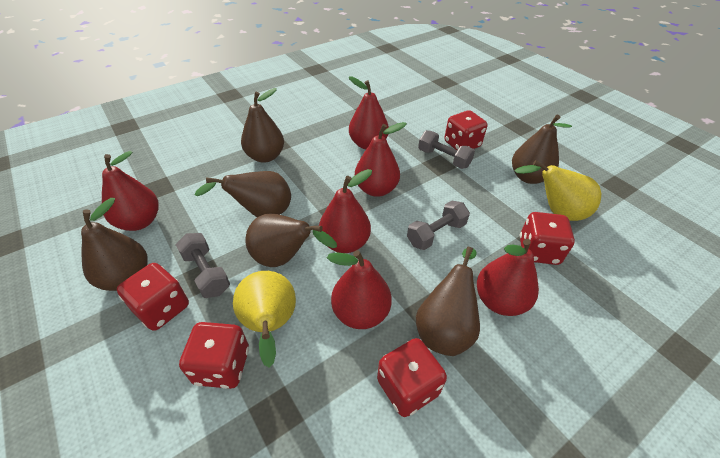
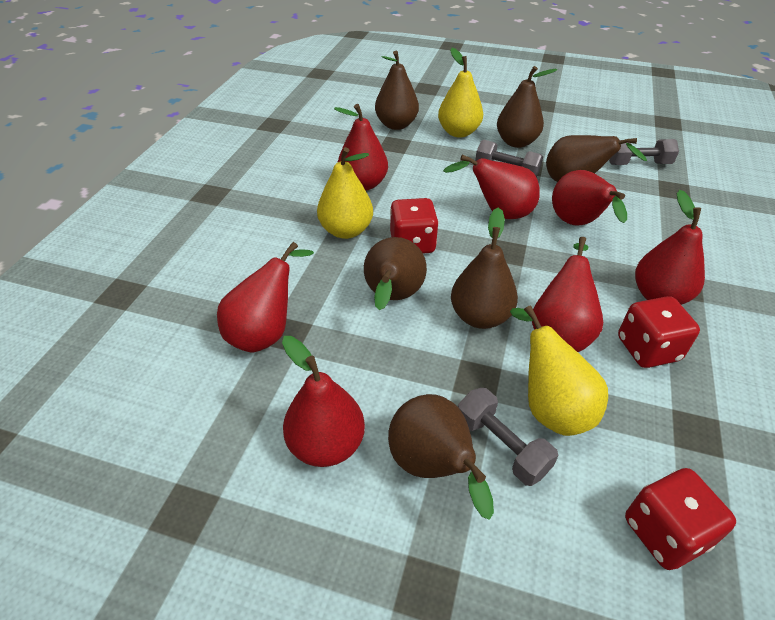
red dice: [117,263,189,331] [179,322,249,389] [377,338,447,417] [444,110,487,150] [520,212,575,265] = 5 -> [390,198,439,253] [618,296,700,368] [625,468,736,570] = 3
red pear: [102,151,159,231] [319,169,372,253] [327,250,392,329] [349,76,389,149] [355,122,407,197] [477,239,539,316] = 6 -> [217,242,314,353] [282,336,365,467] [334,104,388,191] [443,155,540,219] [532,237,603,352] [552,170,627,226] [635,190,705,305] = 7
yellow pear: [233,271,296,367] [515,160,601,221] = 2 -> [317,147,373,239] [438,48,483,138] [510,305,608,436] = 3

